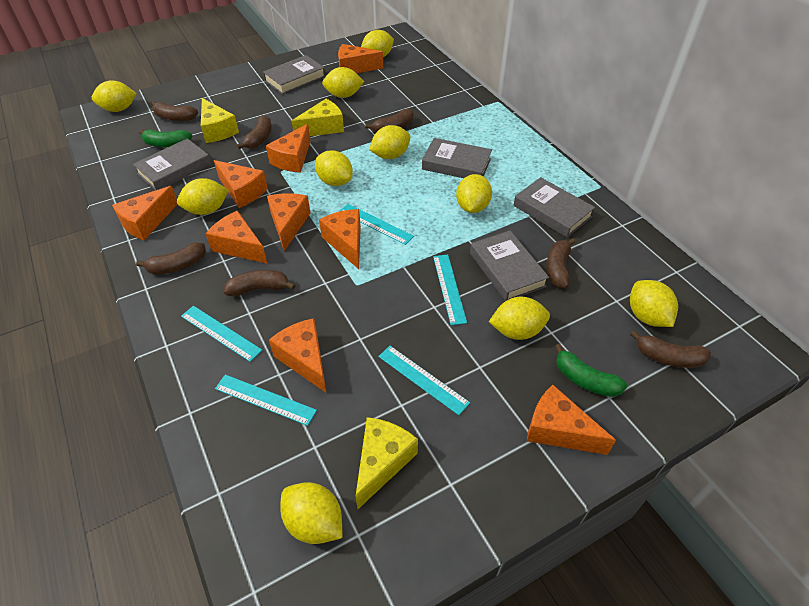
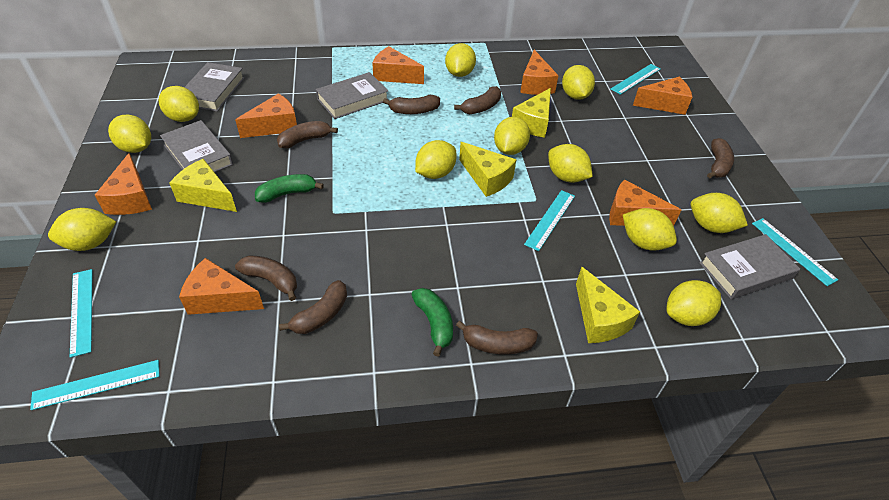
grey book: [133,138,211,191] [263,55,326,94] [422,138,492,178] [470,231,549,301] [513,177,595,238] = 5 -> [160,120,233,172] [185,62,245,112] [316,72,388,119] [699,234,800,299] = 4
orange cheese: [112,186,177,240] [206,211,267,263] [214,160,268,208] [266,124,311,173] [267,193,310,251] [269,318,326,393] [319,209,361,269] [338,44,383,73] [527,385,616,455] = 9 -> [95,153,152,215] [179,258,264,315] [235,93,297,138] [372,46,424,84] [520,50,559,95] [609,180,681,226] [633,77,692,115] = 7
yellow cheese: [201,98,239,143] [291,99,344,136] [355,417,418,509] = 3 -> [169,159,237,212] [459,142,516,197] [512,88,551,138] [576,267,640,343] = 4
yellow lemon: [92,80,137,112] [177,178,229,215] [280,482,342,544] [315,150,353,186] [322,67,364,98] [361,30,394,57] [369,125,411,159] [456,174,492,213] [489,297,550,340] [630,280,678,327] = 10 -> [48,208,116,251] [108,115,151,153] [159,86,199,122] [415,140,457,179] [445,43,476,77] [494,117,530,155] [548,144,593,183] [562,65,595,100] [623,208,677,251] [666,280,721,326] [691,193,748,233] = 11

